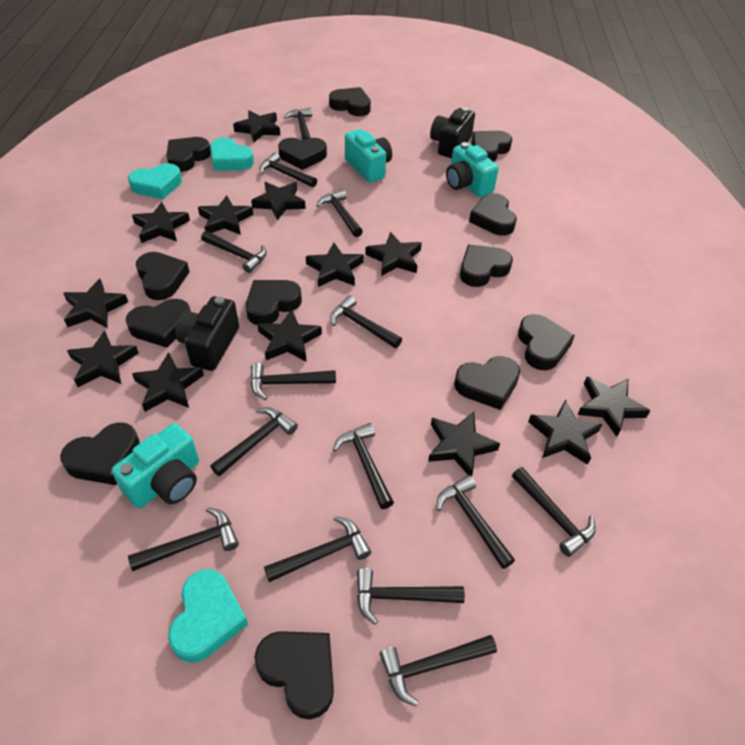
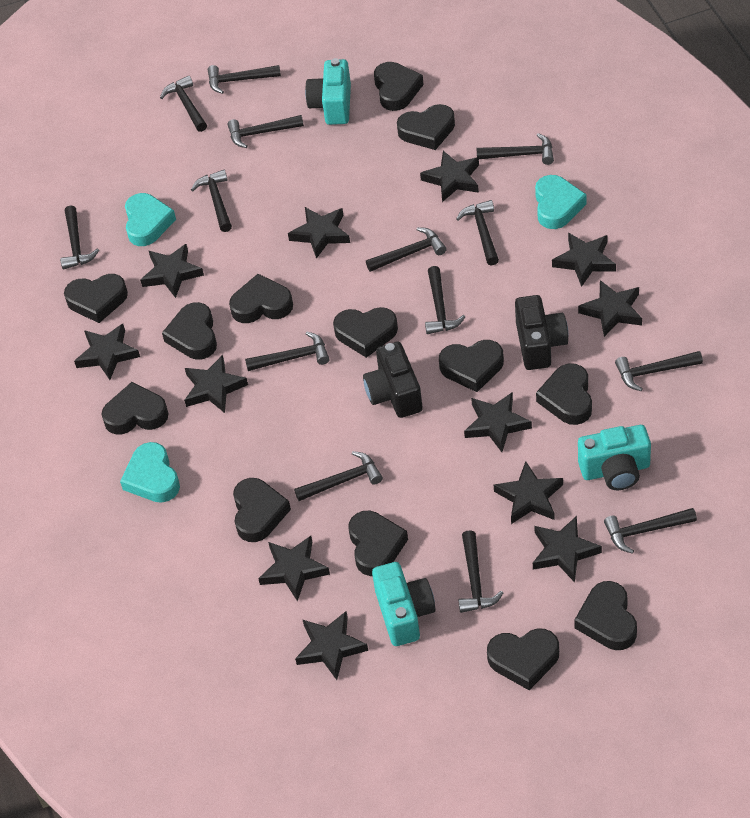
black star: [63,279,128,328] [67,331,138,387] [132,202,190,243] [132,352,204,412] [198,195,254,235] [233,110,280,142] [251,182,306,220] [257,309,322,362] [306,243,364,287] [365,232,422,276] [428,412,500,476] [528,399,603,465] [577,376,650,437] = 13 -> [74,324,140,380] [140,244,204,298] [184,355,248,413] [258,536,330,601] [288,207,350,259] [295,611,368,680] [420,151,479,202] [464,392,532,452] [494,461,563,524] [533,516,602,582] [552,233,616,287] [578,280,642,337] = 12

